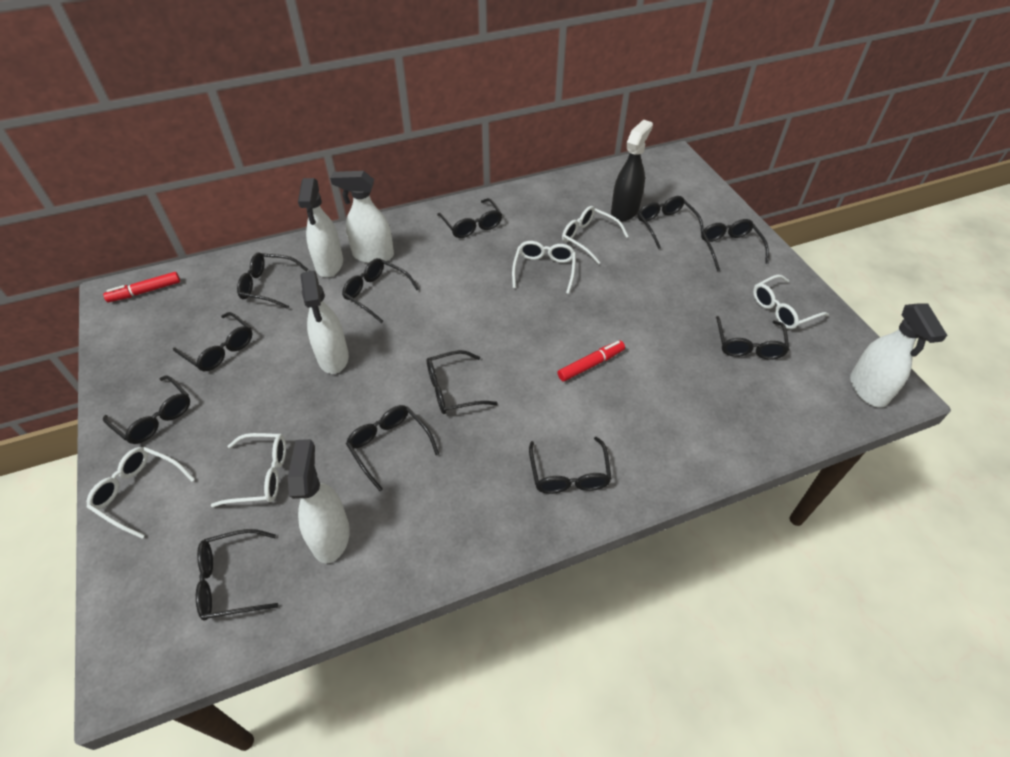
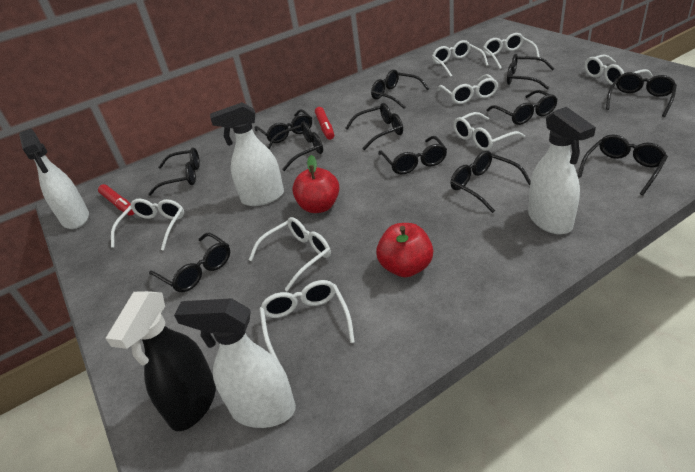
red apple: none = 0 -> [292,155,340,213] [376,223,433,277] = 2
white glasses: [87,447,195,539] [211,433,286,507] [512,241,576,294] [562,206,629,264] [753,275,829,329] = 5 -> [111,199,184,251] [249,217,331,291] [260,280,355,363] [432,40,488,77] [438,74,498,104] [453,112,525,151] [483,33,540,69] [585,55,653,86] = 8
white spray bottle: [288,439,350,563] [298,178,343,277] [300,271,349,374] [330,171,394,263] [850,304,947,408] = 5 -> [19,129,89,229] [174,298,296,428] [210,102,284,206] [528,107,596,234] = 4

